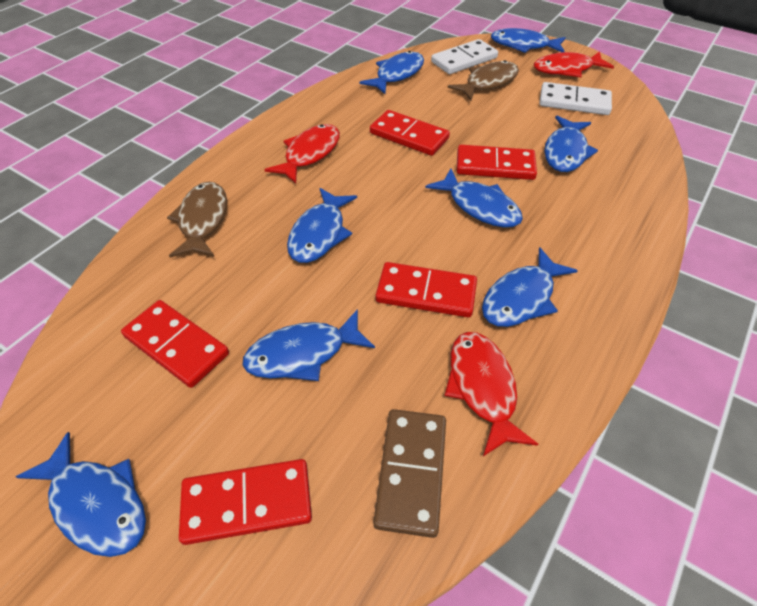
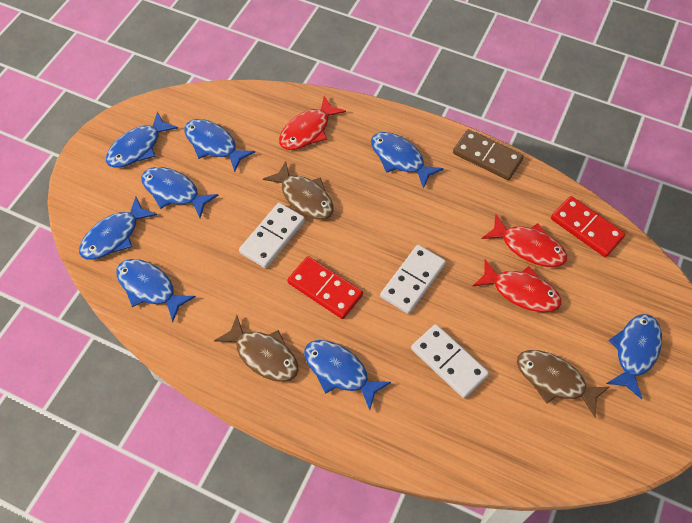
brown fish: [167,182,227,258] [448,60,519,101] = 2 -> [214,315,299,382] [263,161,334,219] [517,350,609,418] = 3
red domino: [121,300,229,388] [179,459,312,545] [370,110,450,156] [376,262,477,318] [456,145,537,180] = 5 -> [287,256,363,319] [551,196,626,257] = 2
white domino: [431,39,498,74] [539,82,612,115] = 2 -> [239,203,305,268] [380,245,446,314] [411,324,489,398] = 3

